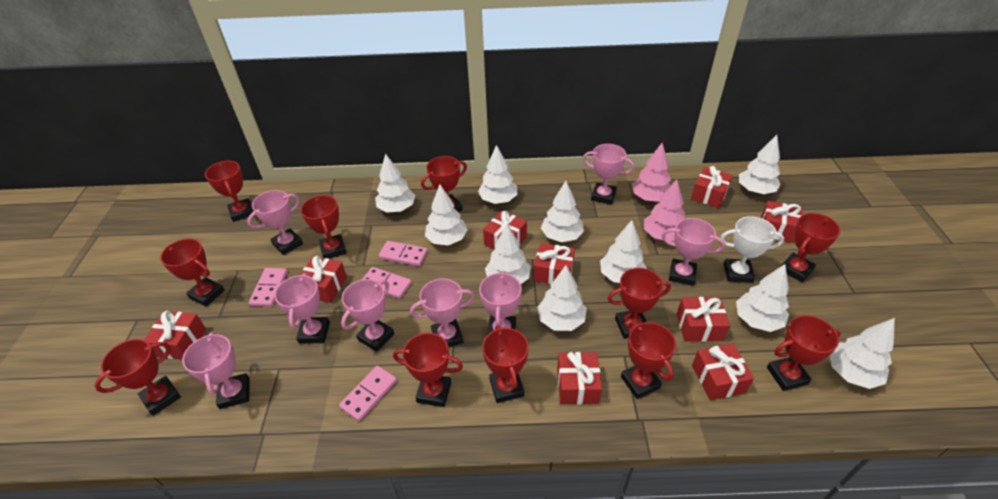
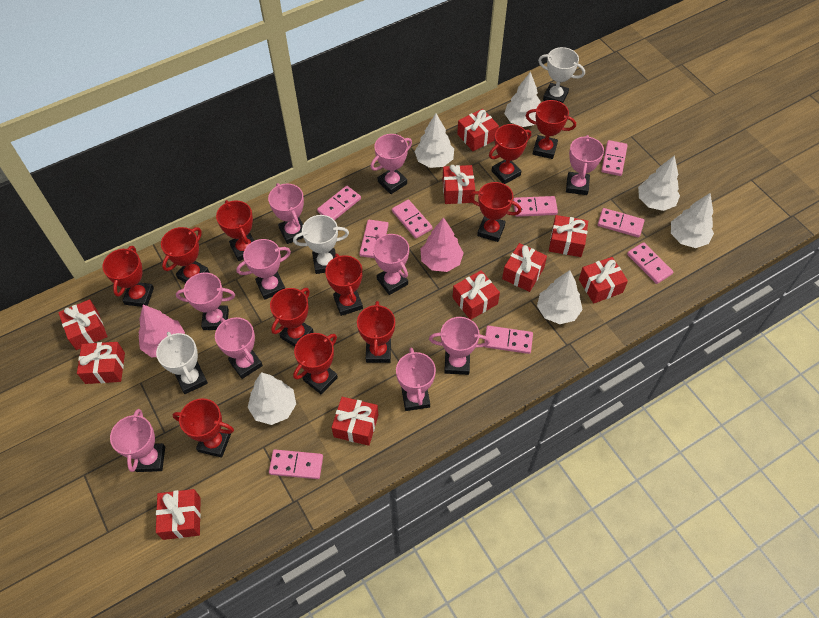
pink domino: [249,268,287,307] [339,366,397,421] [362,267,412,299] [379,241,428,266] = 4 -> [269,449,323,479] [317,186,361,220] [359,220,389,258] [392,200,433,239] [484,326,533,354] [513,196,558,217] [598,208,644,237] [601,140,628,176] [627,242,673,284] = 9
pink trophy: [182,332,250,409] [247,190,303,255] [275,273,330,344] [341,279,394,352] [410,279,474,347] [479,271,522,335] [583,144,634,205] [662,218,725,286] = 8 -> [110,409,165,472] [176,272,235,330] [215,317,263,379] [236,239,291,300] [268,183,304,244] [370,134,412,194] [373,234,409,295] [396,347,436,411] [429,317,490,375] [566,135,604,195] = 10
red gift: [144,311,206,359] [300,256,347,303] [483,211,527,250] [534,243,575,284] [557,352,602,404] [677,297,730,342] [691,166,733,208] [692,343,754,400] [761,201,802,243] = 9 -> [58,299,108,350] [77,342,125,384] [156,489,201,540] [332,397,378,446] [443,165,475,204] [452,270,500,320] [457,109,499,151] [502,243,547,292] [549,215,588,257] [579,257,628,304] = 10
white tree: [375,154,415,213] [425,185,468,245] [478,145,518,204] [485,224,531,284] [537,265,587,331] [541,181,584,242] [600,220,647,283] [736,264,789,332] [739,135,781,194] [830,318,895,389] = 10 -> [248,372,296,425] [414,113,454,168] [504,72,541,127] [537,270,583,324] [638,155,680,211] [671,193,714,248] = 6
white trophy: [720,216,784,283] = 1 -> [156,332,208,394] [293,215,349,274] [538,47,585,103] = 3

